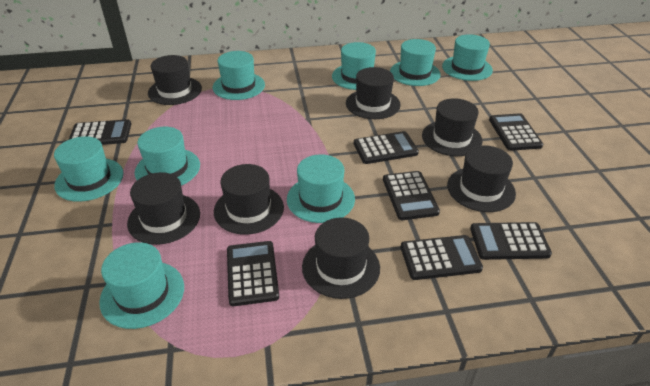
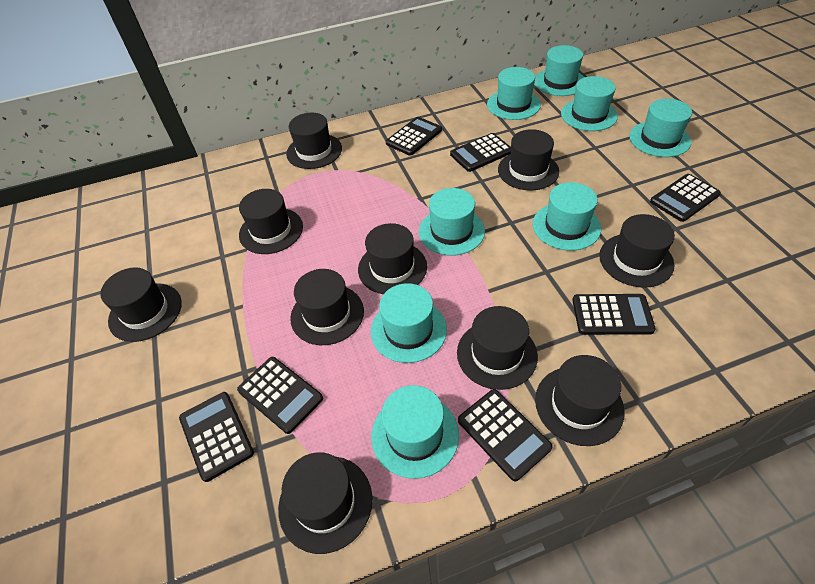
black hat: [127,172,200,245] [148,55,202,105] [214,164,284,235] [302,217,380,299] [346,67,401,119] [422,98,483,156] [447,145,516,212] = 7 -> [100,267,182,342] [239,189,303,254] [278,452,372,554] [286,113,342,169] [290,269,364,345] [358,223,427,294] [457,306,538,390] [498,129,559,190] [535,355,625,446] [599,214,675,288] = 10

